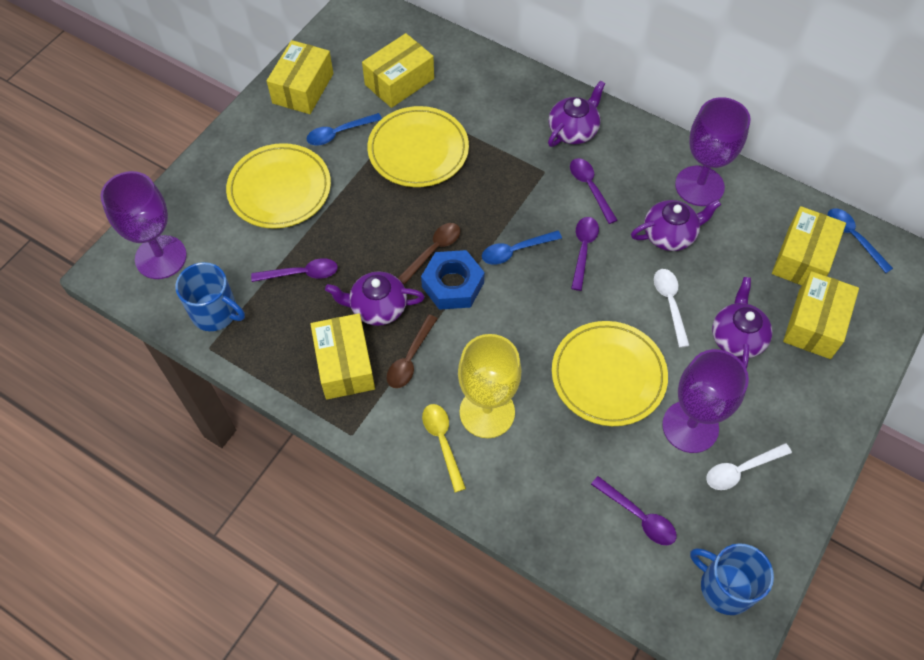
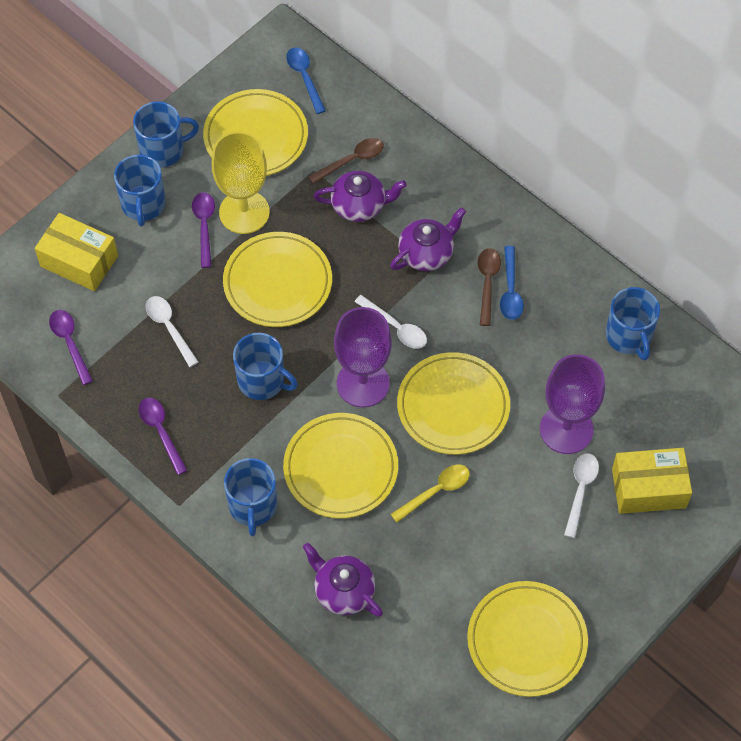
blue mug: [175,262,245,331] [690,543,774,615] = 2 -> [114,154,166,226] [133,101,199,168] [224,458,277,536] [233,333,298,400] [606,287,660,360] = 5
blue nut: [421,250,485,310] = 1 -> none = 0
blue spoon: [306,113,382,145] [482,230,562,265] [827,208,893,273] = 3 -> [286,47,326,114] [500,246,524,320] = 2
purple goblet: [100,171,187,279] [662,349,749,453] [675,97,751,206] = 3 -> [334,307,392,407] [540,354,605,454] = 2
purple spoon: [251,258,338,282] [570,158,618,224] [571,217,599,291] [591,476,676,545] = 4 -> [49,310,93,385] [139,397,188,475] [192,192,215,268] = 3
purple teapot: [325,271,425,326] [548,80,605,147] [631,199,721,251] [712,277,772,369] = 4 -> [303,543,383,617] [313,171,407,222] [390,207,466,271] = 3
white spoon: [654,269,690,348] [706,443,792,490] = 2 -> [146,296,198,367] [355,295,427,349] [564,453,599,538] = 3
yellow box: [267,40,333,114] [310,313,375,400] [362,33,434,108] [772,206,846,285] [783,271,859,359] = 5 -> [35,213,118,291] [612,448,692,514] = 2
yellow plate: [226,143,331,229] [367,106,469,187] [552,321,668,426] = 3 -> [203,89,308,176] [223,232,332,327] [283,413,398,519] [397,352,510,455] [467,581,588,697] = 5

